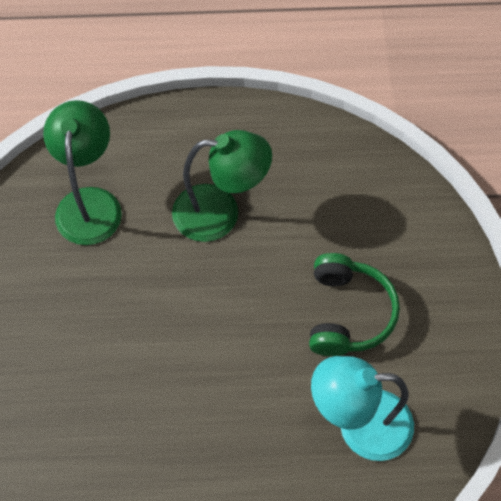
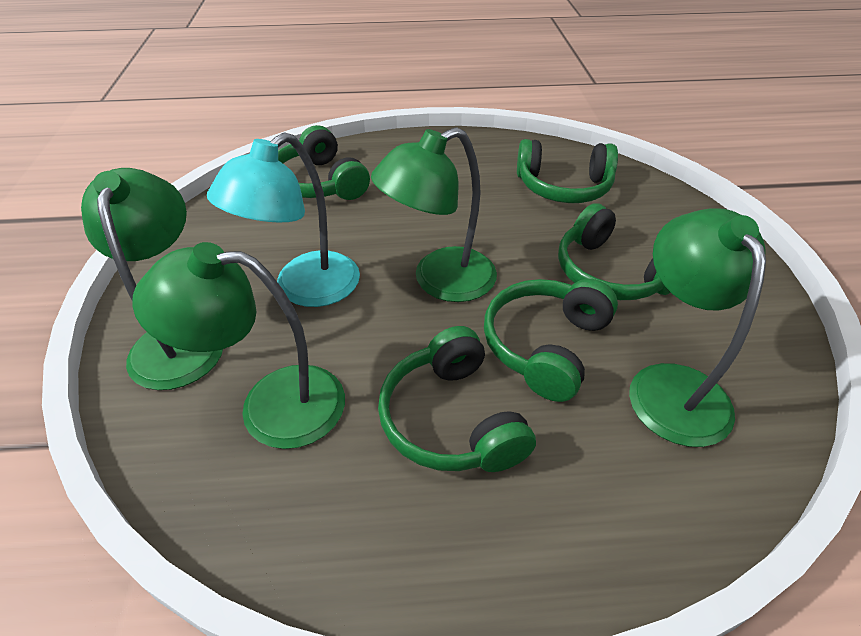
green headphones: [309,253,400,356] = 1 -> [278,125,370,200] [378,326,536,472] [484,279,618,402] [517,139,618,203] [558,203,671,300] = 5
green lamp: [43,100,122,245] [172,130,272,242] = 2 -> [81,168,223,390] [132,242,345,449] [371,127,497,302] [629,208,766,447] = 4

